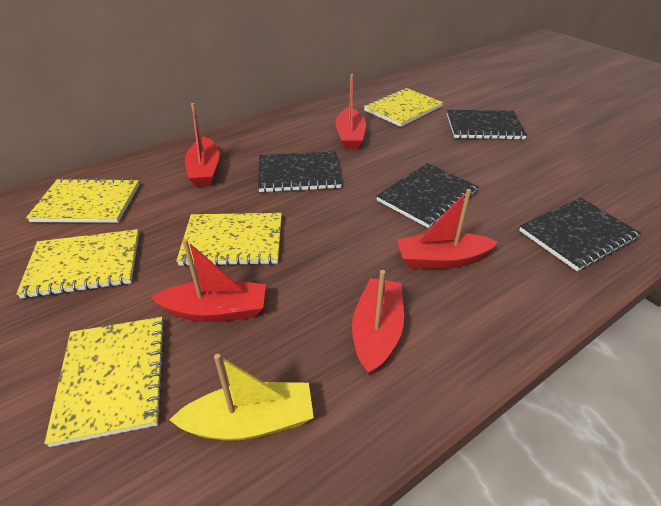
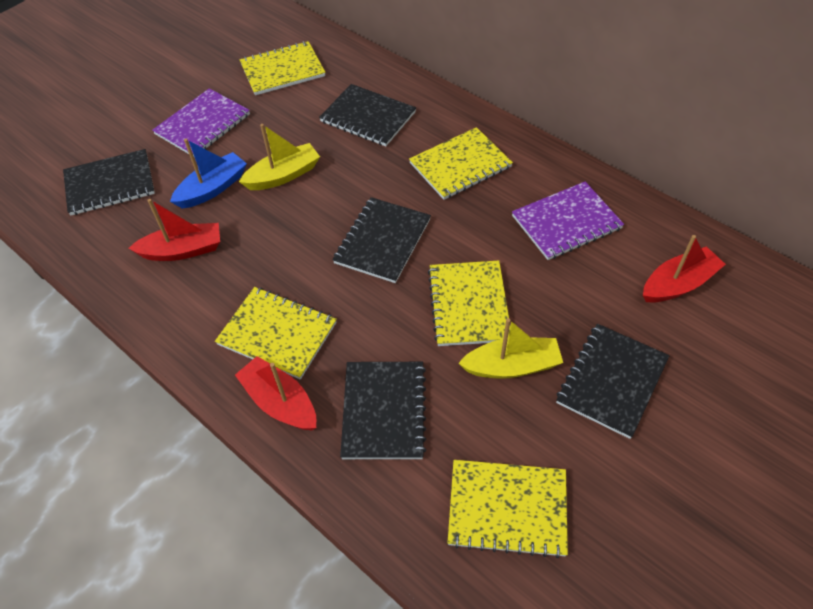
black notebook: [258,151,342,192] [376,163,479,228] [447,110,527,140] [519,197,641,271] = 4 -> [63,149,155,216] [319,84,416,146] [333,197,431,283] [340,362,426,459] [556,324,670,439] = 5
blue boat: none = 0 -> [170,139,247,208] = 1
purple notebook: none = 0 -> [152,88,250,156] [512,181,624,260] = 2
red boat: [151,239,266,322] [185,103,220,187] [335,74,366,150] [352,270,404,376] [397,189,498,269] = 5 -> [129,199,220,261] [235,356,316,431] [643,235,726,303] = 3
yellow boat: [169,354,314,441] = 1 -> [239,124,320,190] [458,318,563,379] = 2

